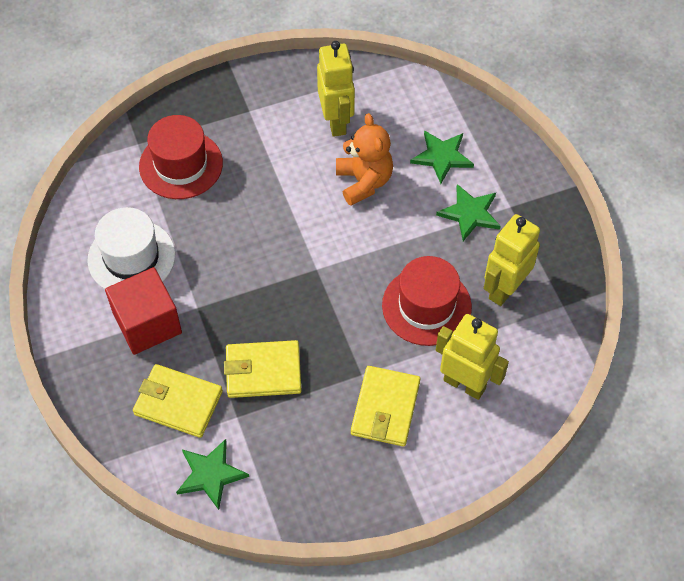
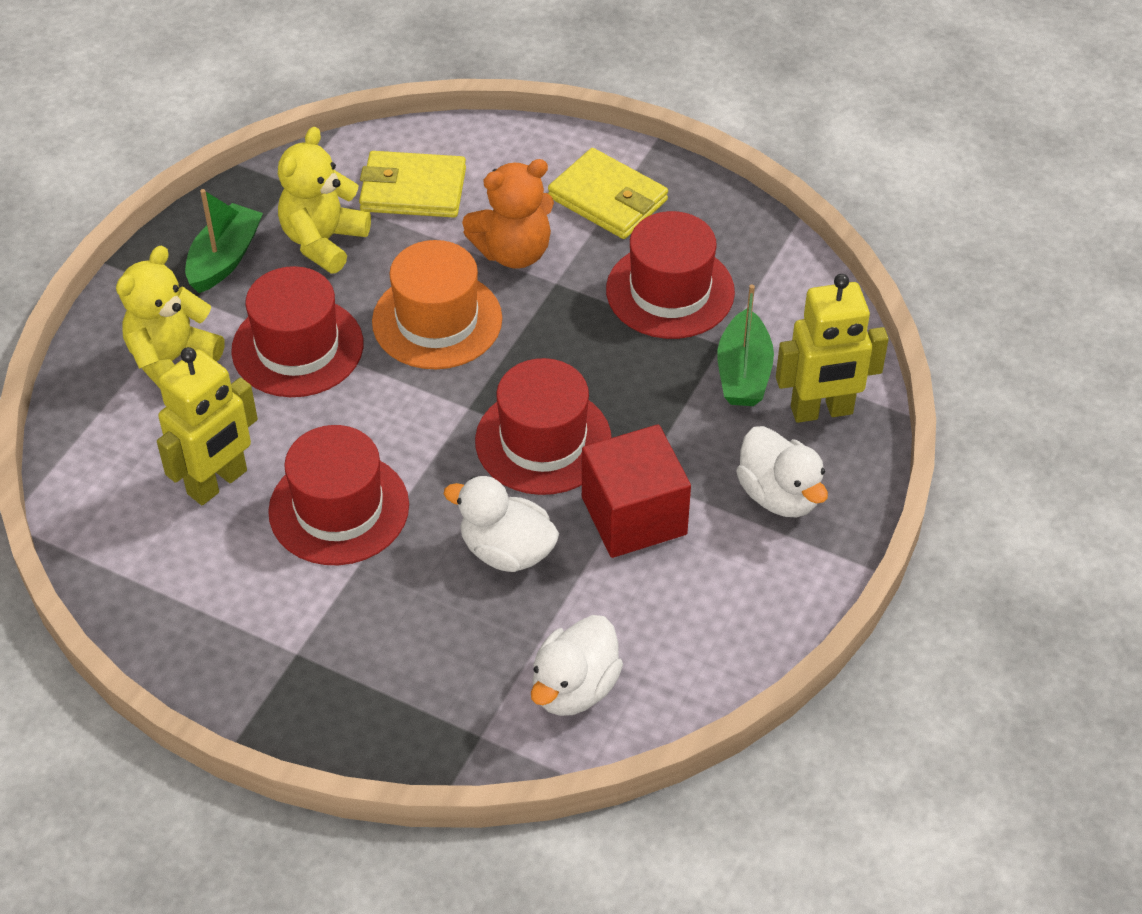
green boat: none = 0 -> [185,189,263,293] [717,285,774,406] = 2
green star: [176,439,249,510] [410,131,474,184] [436,184,501,241] = 3 -> none = 0
orange hat: none = 0 -> [372,240,502,369] = 1
red hat: [139,115,223,199] [382,256,472,346] = 2 -> [231,266,363,397] [268,425,409,565] [475,358,612,495] [606,211,735,339] = 4
white duck: none = 0 -> [444,476,559,572] [531,615,623,716] [736,426,828,517] = 3
white hat: [87,207,175,289] = 1 -> none = 0
yellow robot: [317,41,355,137] [436,314,509,400] [484,214,540,306] = 3 -> [157,347,258,505] [776,274,889,423] = 2
yellow teddy bear: none = 0 -> [116,246,225,388] [278,127,371,273] = 2
yellow wallet: [133,364,223,438] [224,340,302,398] [351,366,420,446] = 3 -> [359,151,466,218] [548,148,668,239] = 2

